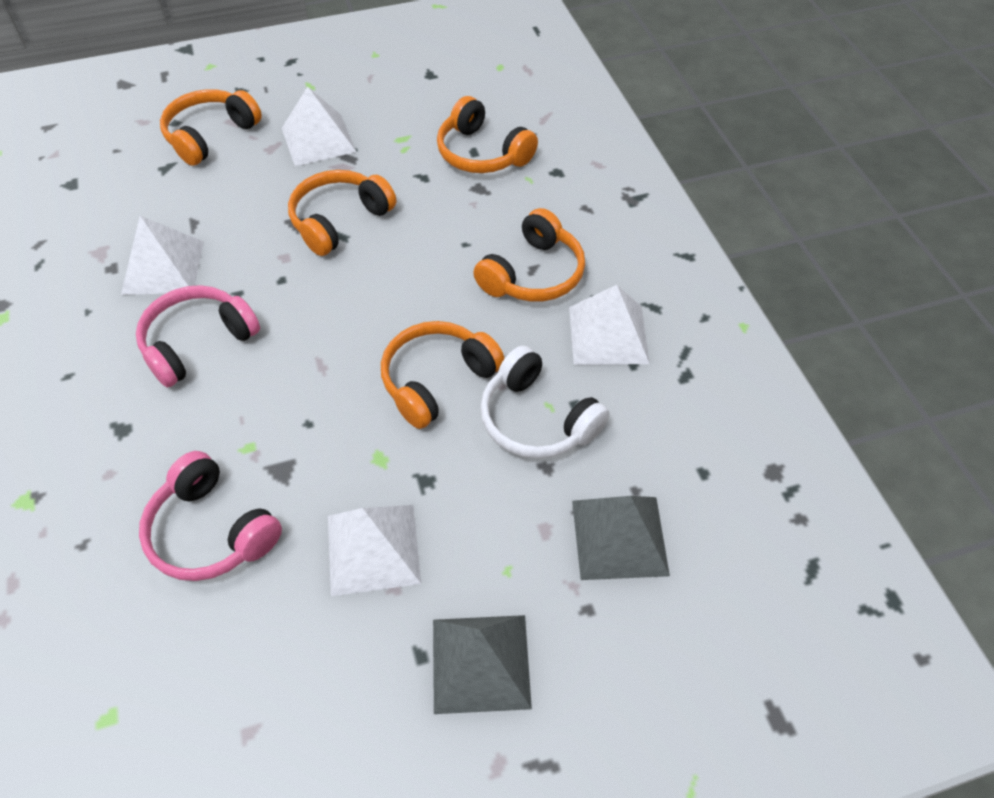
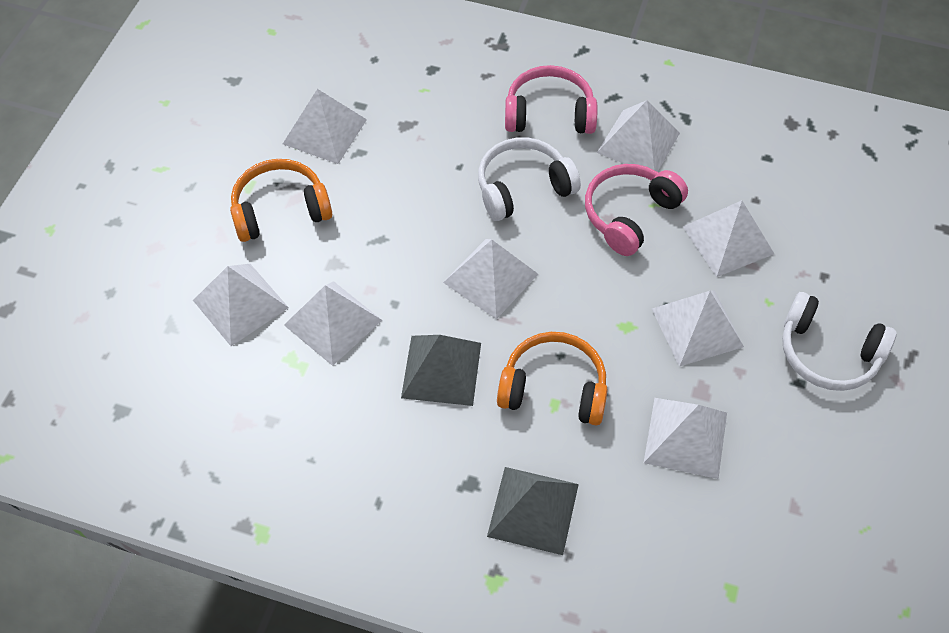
orange headphones: [160,89,262,166] [288,170,396,256] [381,321,505,429] [437,96,538,173] [473,208,585,302] = 5 -> [230,159,332,242] [497,332,608,425] = 2
white headphones: [480,345,609,459] = 1 -> [478,137,581,221] [782,292,897,391] = 2
white pyramid: [121,216,204,295] [282,87,356,166] [328,505,421,596] [569,285,650,365] = 4 -> [193,264,289,346] [283,89,367,164] [284,281,382,366] [443,239,538,319] [597,100,680,172] [644,398,727,479] [652,290,744,367] [683,200,774,277] = 8

